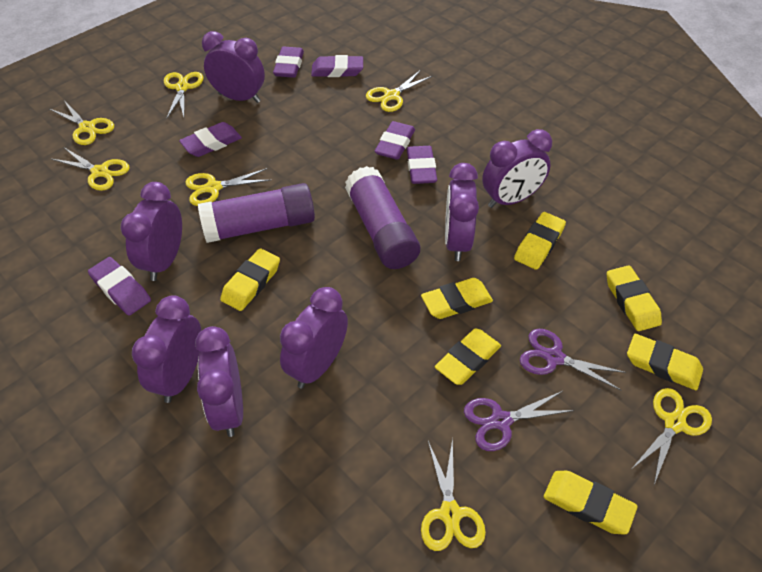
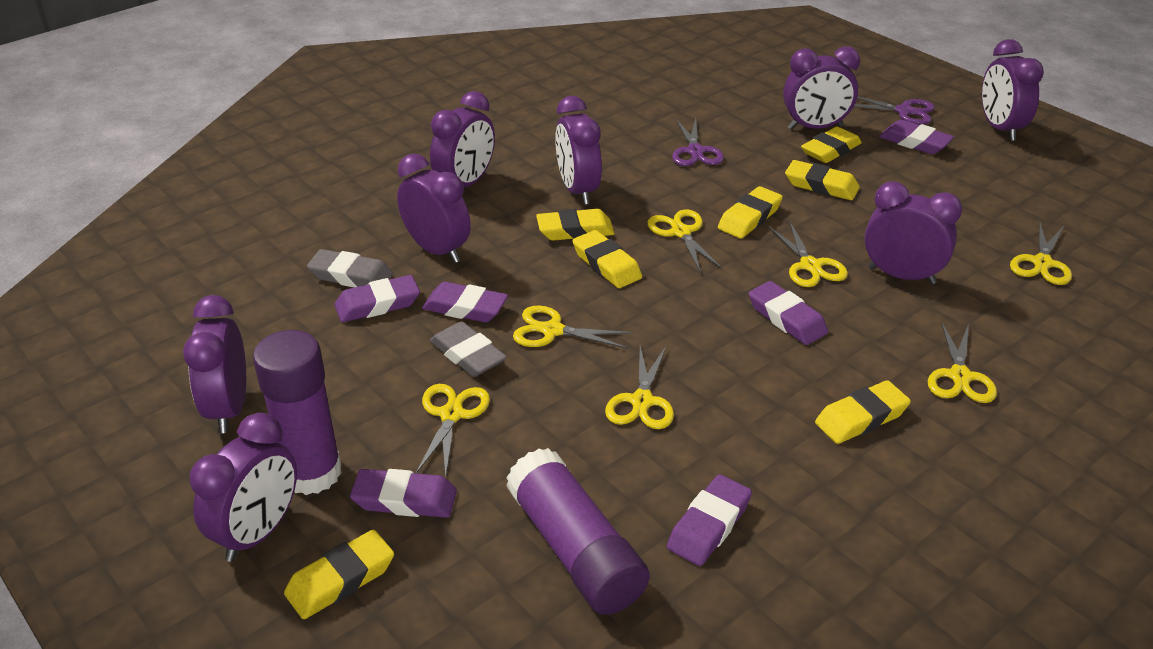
grey eraser: none = 0 -> [307,249,393,288] [430,321,507,377] = 2
purple clock: [121,182,182,281] [132,295,201,403] [195,326,243,437] [202,31,265,103] [280,287,348,388] [445,163,479,261] [482,129,552,208] = 7 -> [183,295,246,433] [190,413,297,562] [397,154,471,263] [430,91,495,187] [555,96,602,205] [783,46,860,129] [864,182,962,284] [982,39,1044,141] = 8

